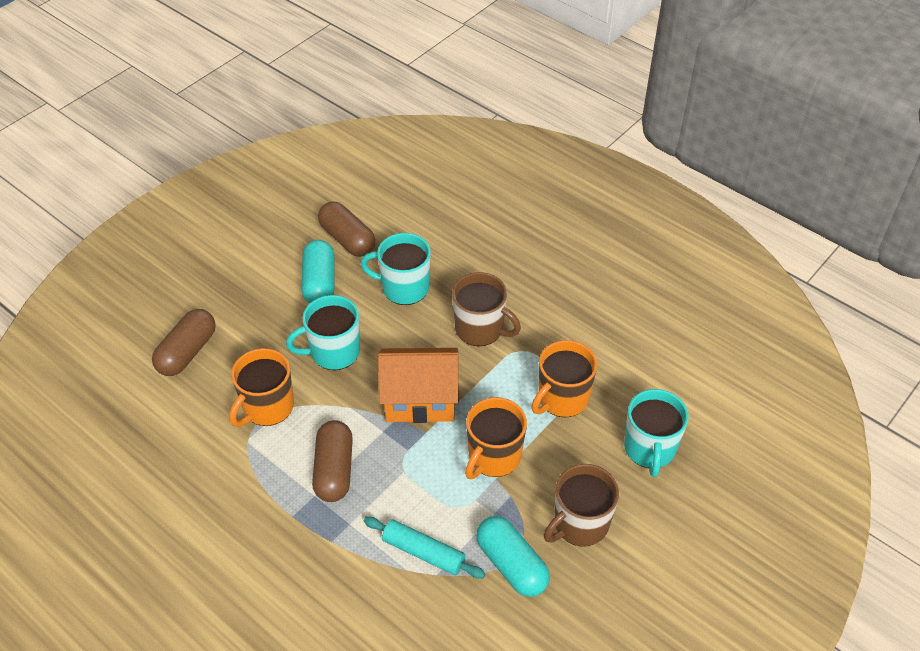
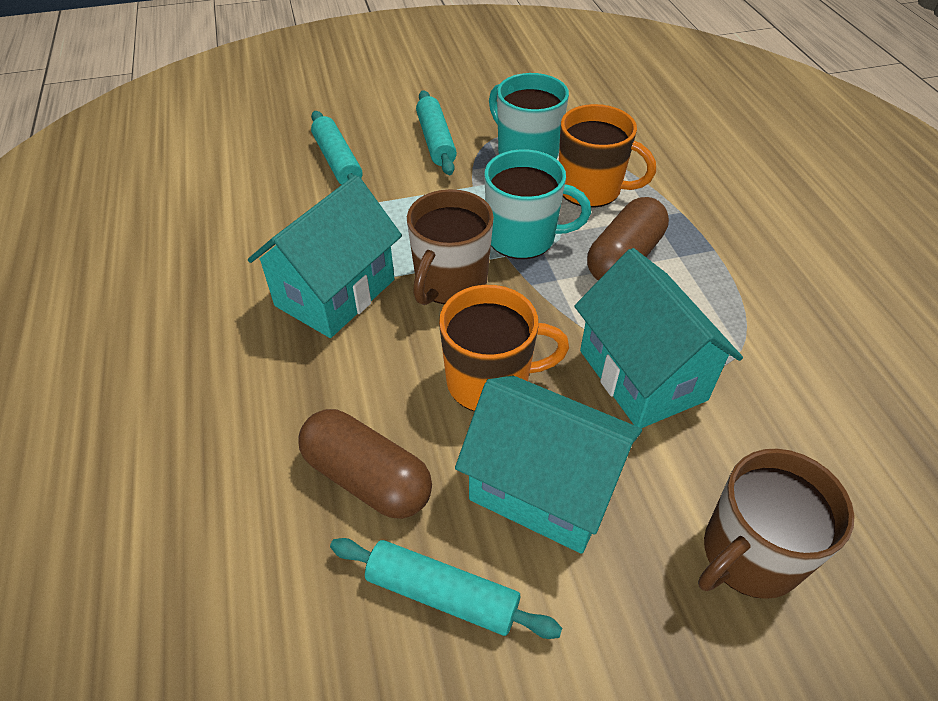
brown capsule: [152,309,216,376] [312,420,353,502] [318,201,376,257] = 3 -> [299,409,432,519] [587,197,669,280] = 2
orange house: [378,348,459,423] = 1 -> none = 0
orange mug: [229,348,294,427] [465,397,527,479] [531,340,597,417] = 3 -> [439,285,569,411] [559,104,656,208] = 2
turquoise capsule: [302,240,335,303] [476,516,550,597] = 2 -> none = 0
turquoise house: none = 0 -> [248,175,402,338] [455,376,642,554] [574,248,743,428] = 3
turquoise mug: [286,295,360,370] [361,233,431,305] [624,389,689,477] = 3 -> [484,149,591,259] [489,73,569,159] = 2
turquoise rolling pin: [364,517,485,579] = 1 -> [311,111,362,185] [330,538,562,639] [416,90,457,175] = 3

